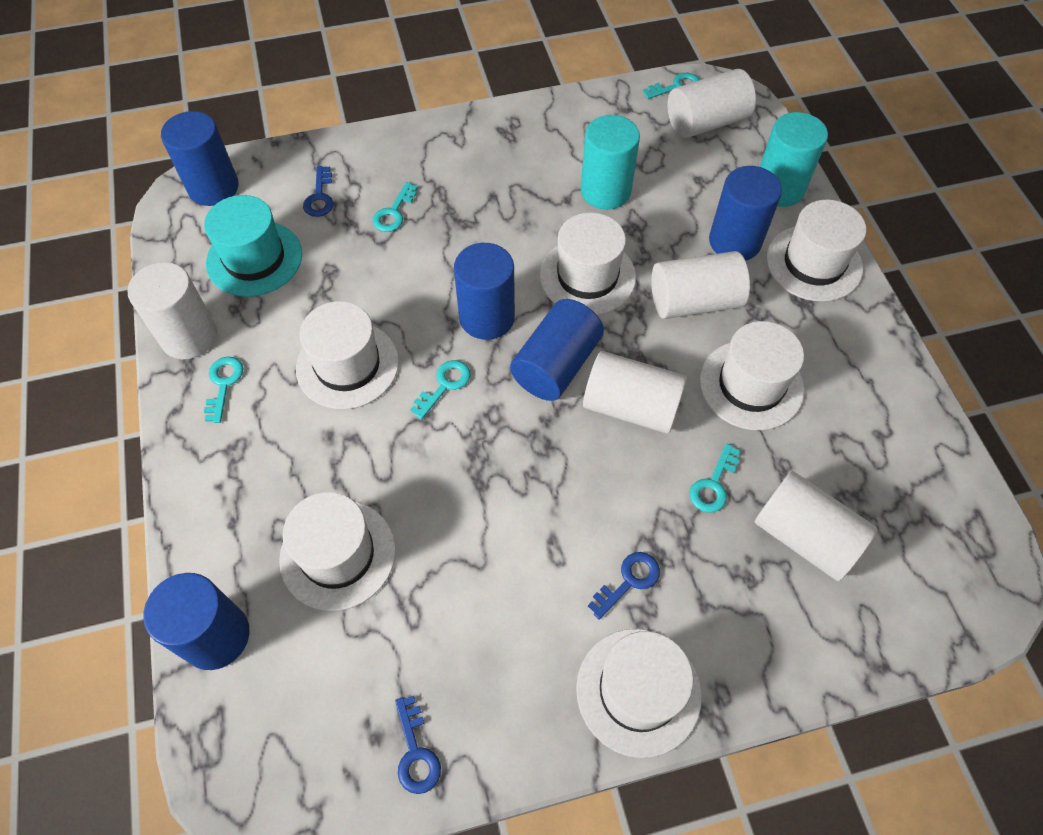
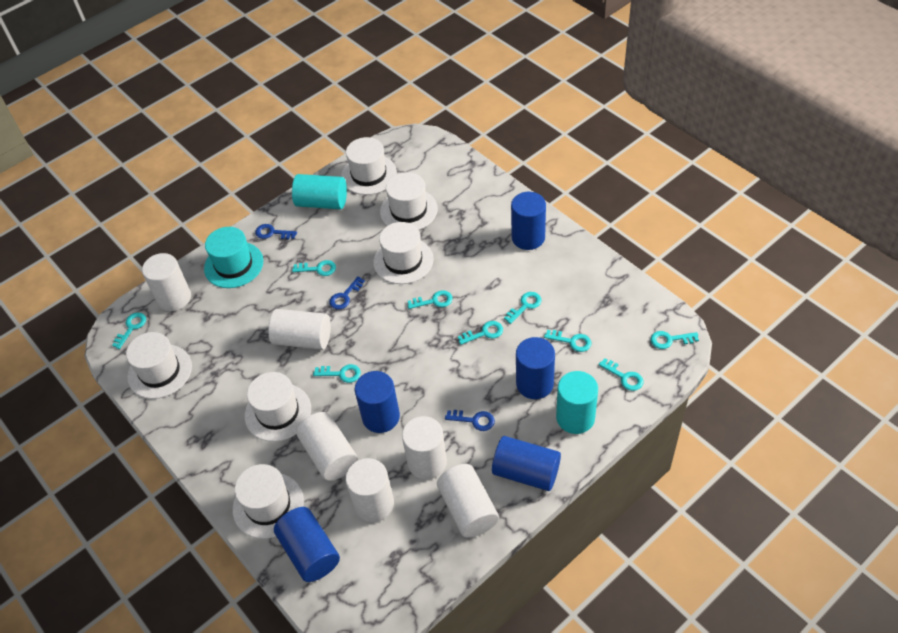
turquoise key: [204,357,244,423] [372,182,418,232] [410,360,471,420] [643,73,700,99] [690,443,740,513] = 5 -> [112,312,146,349] [292,260,336,276] [313,364,361,383] [408,290,453,309] [458,321,503,345] [504,292,542,324] [544,330,591,352] [599,358,643,391] [651,331,699,349] = 9
white cylinder: [128,262,217,359] [583,351,687,434] [651,251,750,319] [667,69,756,138] [755,471,878,581] = 5 -> [142,253,191,311] [268,309,331,350] [296,412,358,481] [346,458,394,522] [402,416,447,479] [437,464,499,538] = 6

